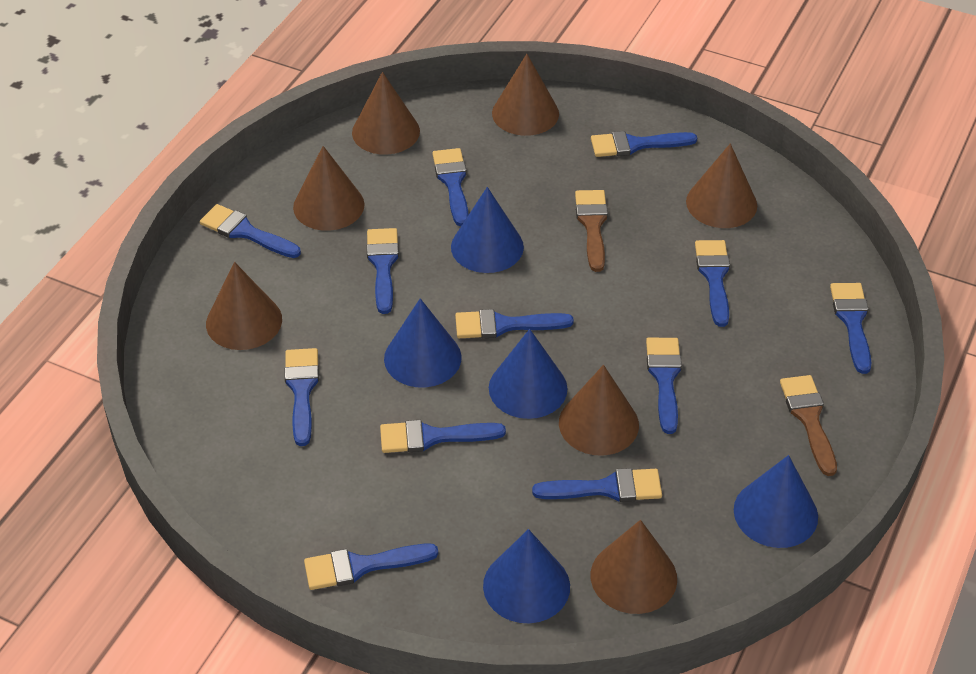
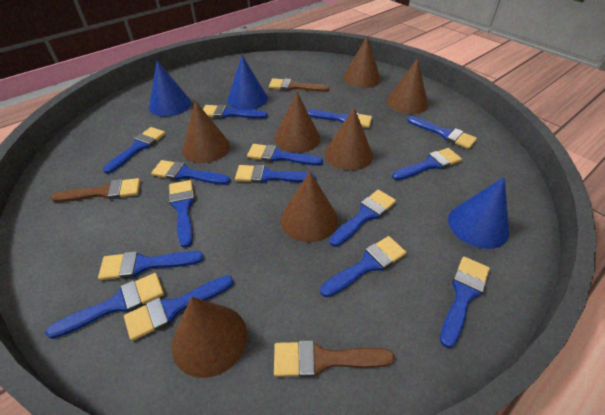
blue brush: [200,204,301,258] [284,348,319,446] [304,544,438,590] [367,228,399,314] [380,420,506,453] [432,148,469,227] [455,309,574,338] [532,468,662,502] [591,131,697,157] [646,338,682,434] [695,240,730,327] [830,283,871,374] = 12 -> [45,273,164,339] [98,251,204,280] [103,127,166,174] [124,275,234,341] [151,160,230,185] [169,180,195,248] [203,105,268,119] [235,165,316,183] [247,144,323,166] [307,109,372,128] [320,236,406,297] [329,189,396,247] [392,148,462,180] [407,116,477,149] [440,257,490,348] = 15
blue cone: [384,298,462,388] [451,187,524,273] [483,529,570,623] [489,329,567,419] [734,455,818,548] = 5 -> [149,61,191,117] [227,55,268,110] [448,177,509,249] = 3
brown brush: [575,190,608,272] [780,375,837,476] = 2 -> [51,178,140,202] [269,78,329,92] [274,340,395,377] = 3

